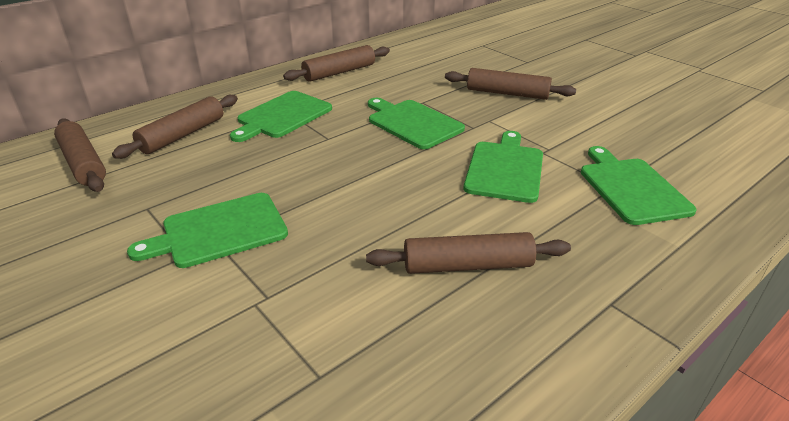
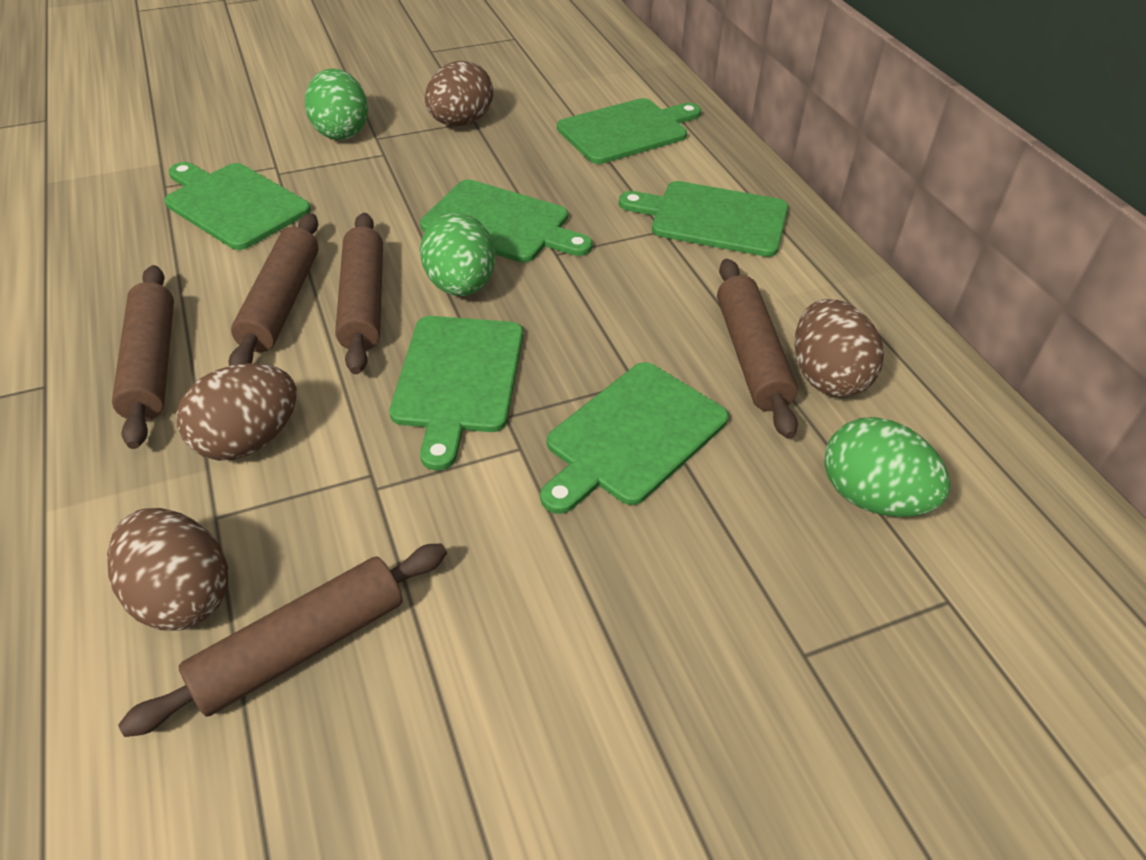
brown egg: none = 0 -> [107,508,228,631] [176,363,297,460] [425,61,493,126] [795,299,884,397] = 4
green cutting board: [127,193,288,268] [230,91,332,142] [368,98,465,149] [464,131,543,203] [581,146,697,225] = 5 -> [164,162,311,250] [389,316,523,470] [420,179,592,263] [540,362,729,514] [557,98,701,164] [619,181,788,257] = 6
green egg: none = 0 -> [305,68,368,140] [420,214,495,296] [824,417,950,517] = 3

